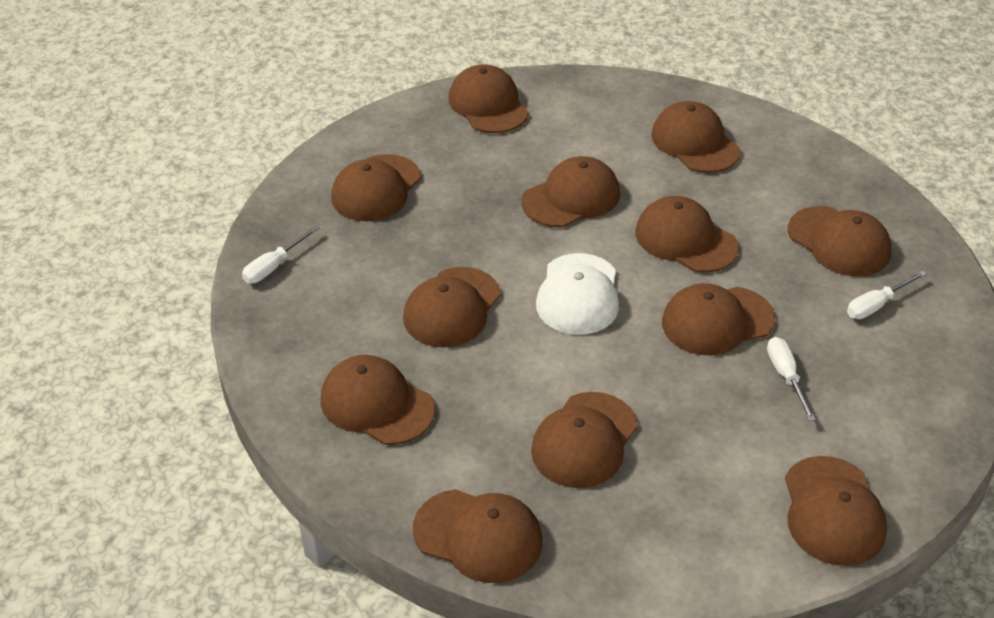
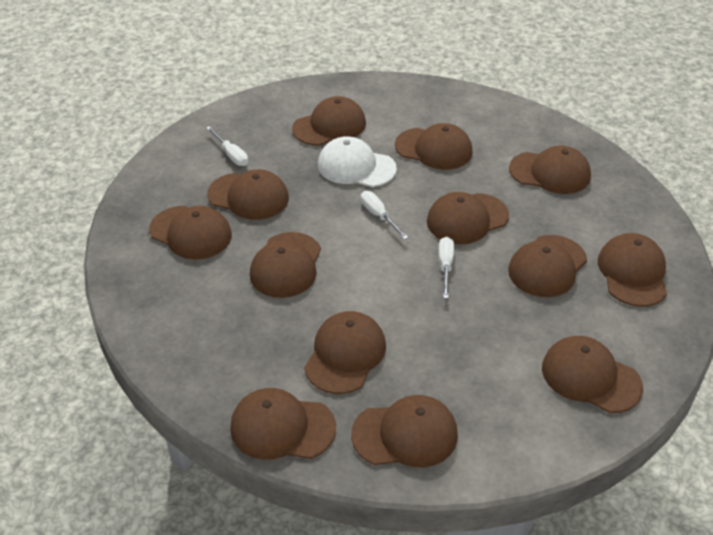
brown cap: [321,355,435,445] [331,154,421,221] [403,267,501,348] [413,489,543,583] [449,64,529,133] [521,156,620,227] [531,392,638,488] [636,196,739,273] [651,101,740,173] [662,283,775,356] [785,456,887,566] [788,206,892,277] = 12 -> [149,206,232,260] [207,169,289,220] [230,388,336,460] [250,232,321,298] [292,96,366,146] [304,311,386,394] [351,395,458,468] [395,123,473,170] [427,192,509,244] [508,235,587,297] [509,146,591,194] [542,336,643,413] [598,233,667,307] = 13

